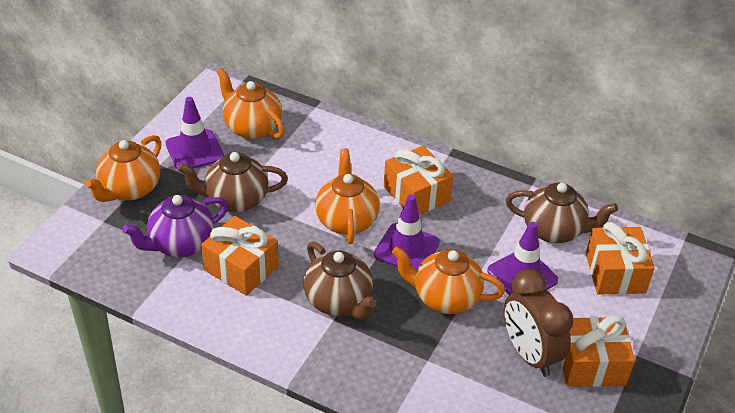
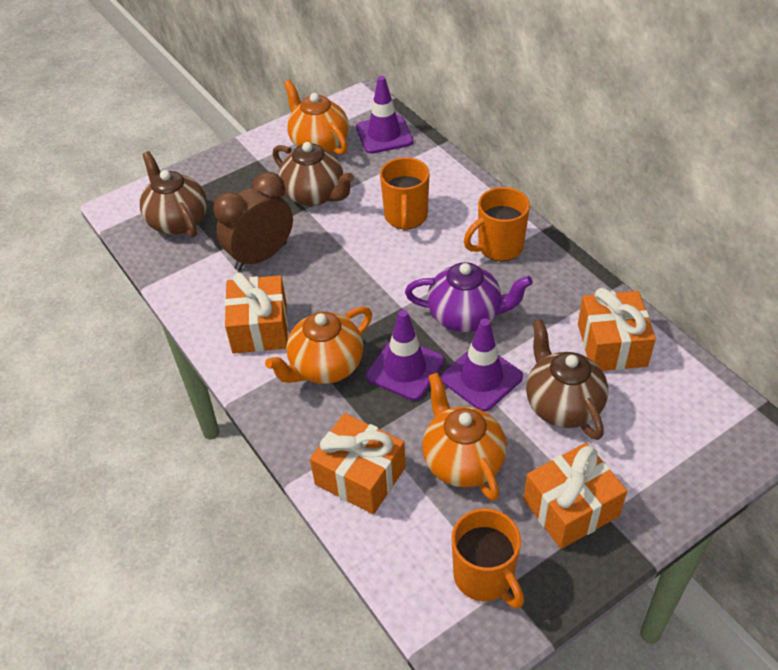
orange mug: none = 0 -> [380,157,430,231] [451,508,524,609] [464,187,530,261] = 3
orange teapot: [85,135,162,202] [216,68,285,139] [315,148,380,244] [392,247,505,314] = 4 -> [265,307,372,384] [284,80,349,155] [422,372,507,501] = 3

